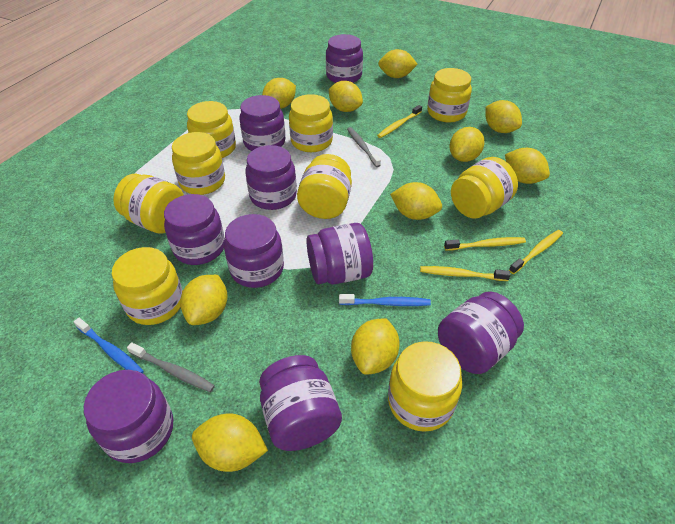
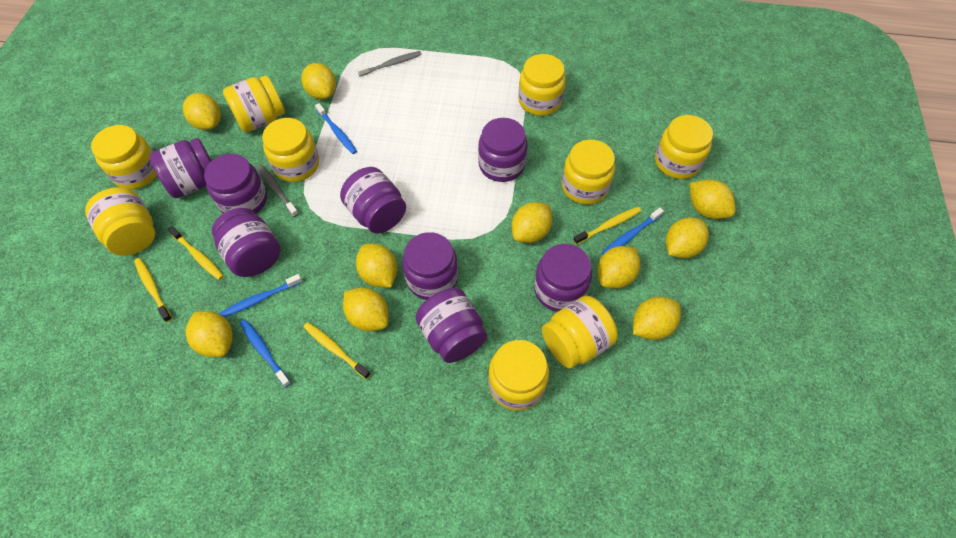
blue toothbrush: [74,318,144,373] [339,294,431,306] = 2 -> [219,274,302,317] [240,319,291,387] [315,103,357,154] [602,208,664,254] = 4
purple jar: [84,370,173,463] [164,194,225,265] [224,214,284,288] [239,95,285,151] [246,145,297,210] [259,355,342,451] [306,223,373,284] [326,34,363,83] [438,292,524,374] = 9 -> [150,138,212,198] [204,154,267,214] [212,208,281,277] [340,167,406,234] [402,232,458,300] [415,288,487,363] [478,118,528,182] [534,244,592,312] = 8

